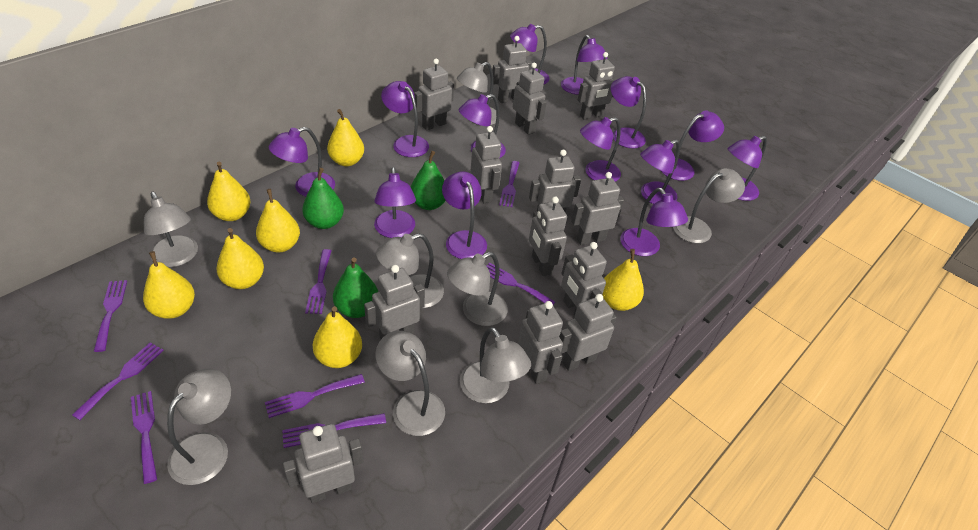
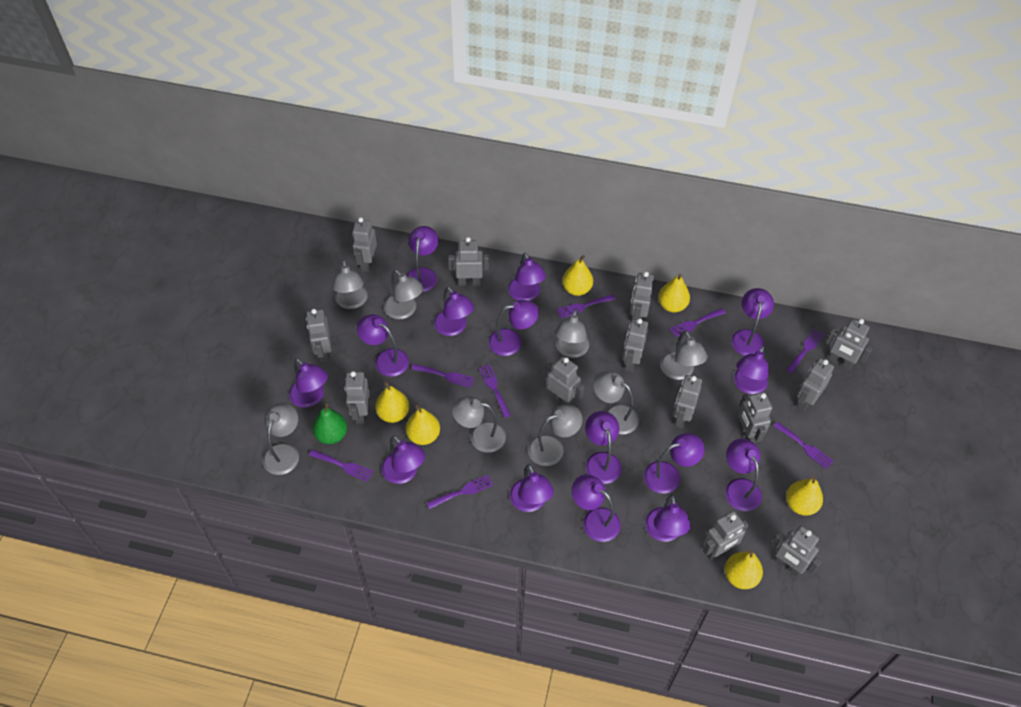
green pear: [302,168,344,229] [333,257,378,318] [411,151,446,210] = 3 -> [312,404,347,444] = 1
purple lamp: [269,127,335,197] [374,167,416,238] [381,81,429,157] [442,171,487,259] [459,94,506,158] [510,24,549,84] [561,35,608,95] [580,117,621,182] [611,76,646,148] [620,188,688,256] [640,140,680,204] [661,110,724,181] [728,136,767,201] = 13 -> [289,359,328,408] [357,315,409,377] [381,436,425,484] [407,226,439,292] [434,287,474,336] [489,300,539,356] [508,252,546,301] [510,464,554,512] [572,474,621,542] [585,411,622,484] [644,433,705,494] [645,494,691,542] [725,438,762,511] [731,288,774,356] [734,345,769,394] = 15
yellow pear: [143,251,195,319] [207,162,251,221] [216,228,264,289] [256,189,300,253] [313,306,362,368] [327,109,364,166] [603,249,644,311] = 7 -> [375,381,409,423] [406,405,440,445] [562,255,593,296] [658,273,690,312] [725,550,763,589] [786,476,823,516] = 6

